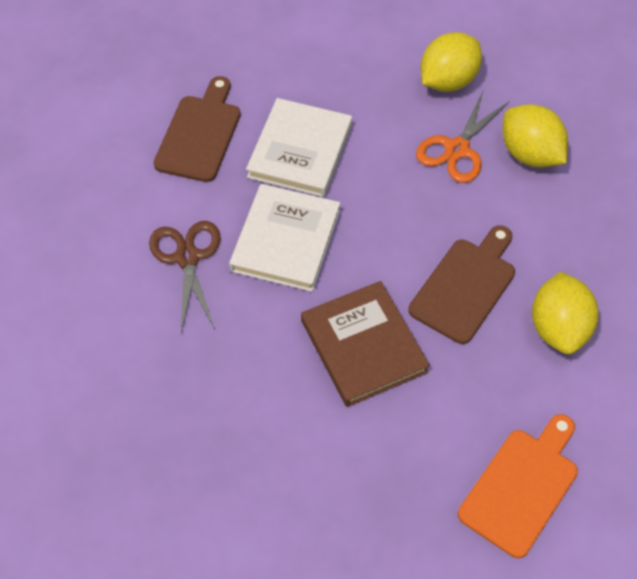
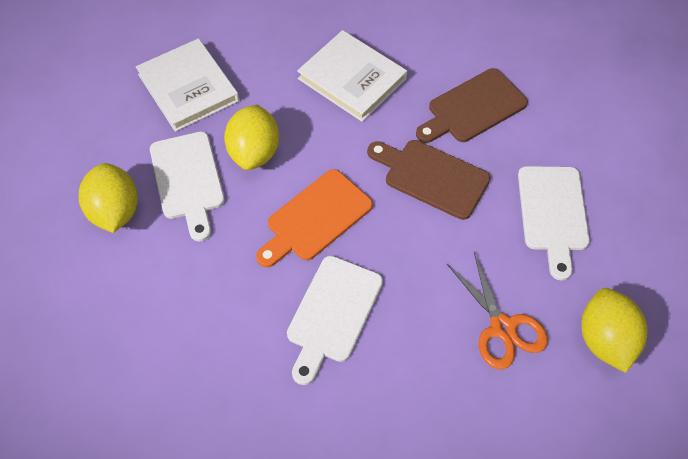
brown book: [301,281,430,407] = 1 -> none = 0
brown scissors: [149,221,221,333] = 1 -> none = 0
white cutting board: none = 0 -> [150,131,225,242] [287,256,383,385] [518,166,590,281] = 3

